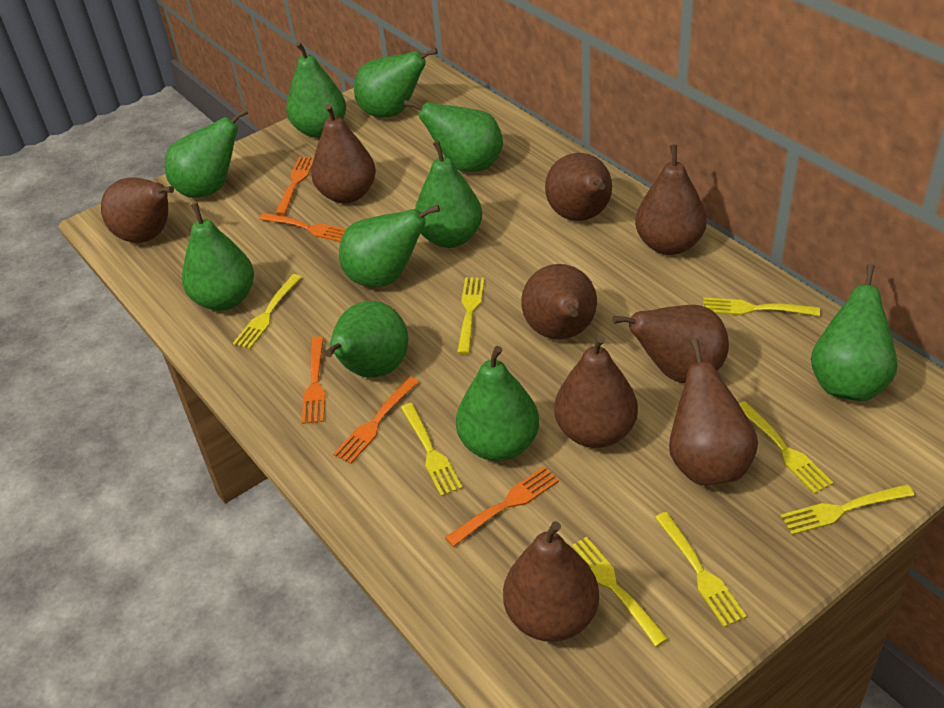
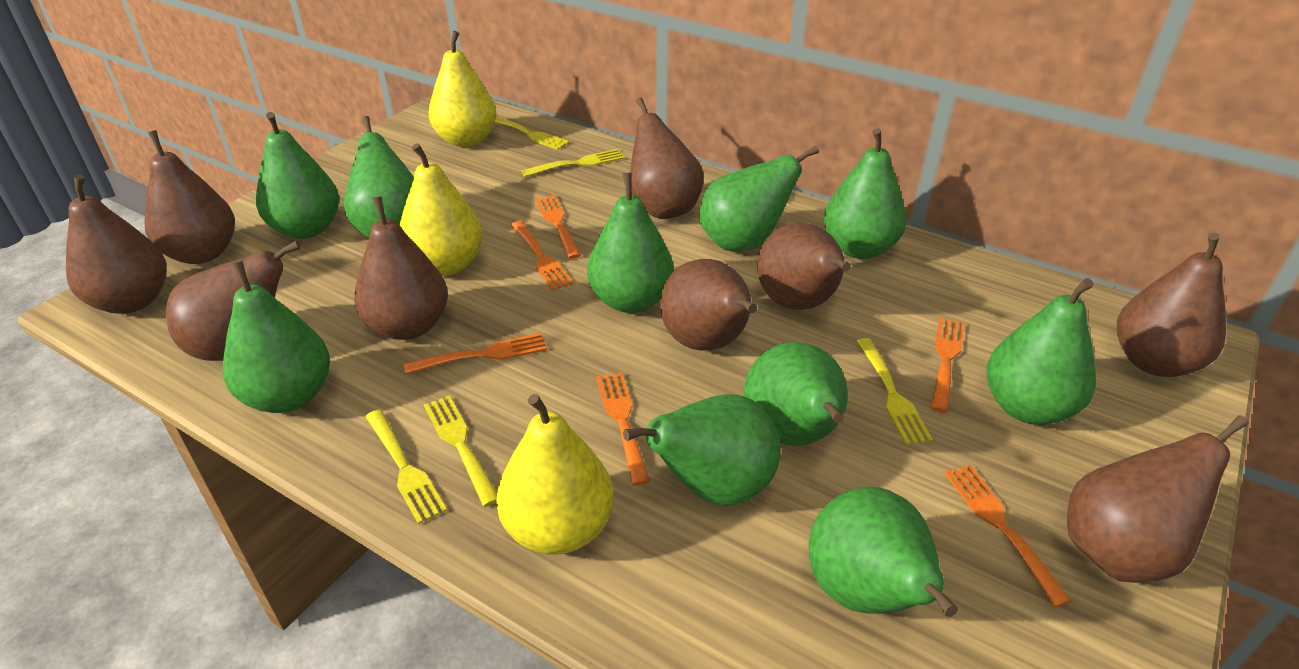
orange fork: [259,213,346,242] [275,157,314,215] [302,336,325,424] [333,377,419,464] [445,467,559,547] = 5 -> [404,333,547,374] [511,221,573,291] [535,195,581,259] [596,372,650,485] [931,318,965,413] [945,465,1071,607] = 6
yellow fork: [233,274,302,349] [401,403,462,496] [457,278,484,354] [572,537,668,647] [655,512,747,627] [703,297,820,316] [739,401,833,494] [780,484,914,535] = 8 -> [365,409,447,524] [424,395,497,507] [495,117,569,150] [521,149,625,177] [856,338,933,445] = 5
yellow pear: none = 0 -> [400,143,483,276] [428,31,497,147] [496,394,614,555] = 3

